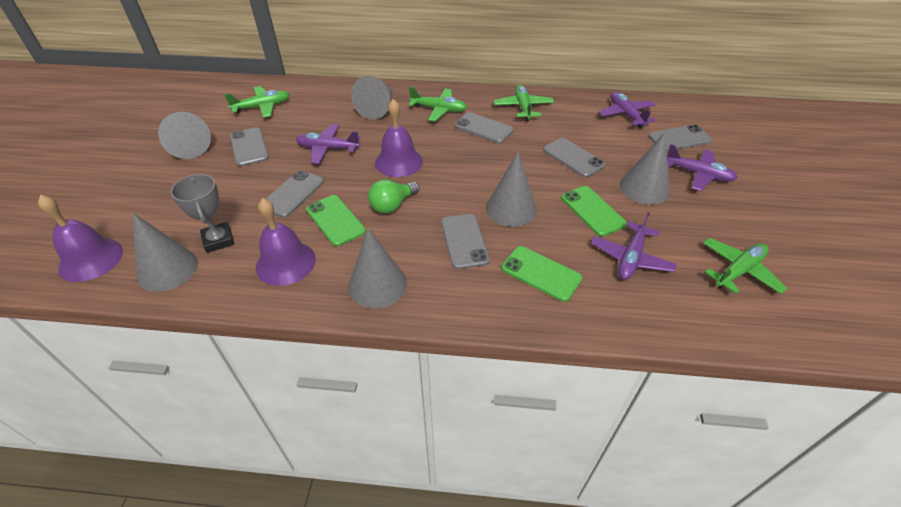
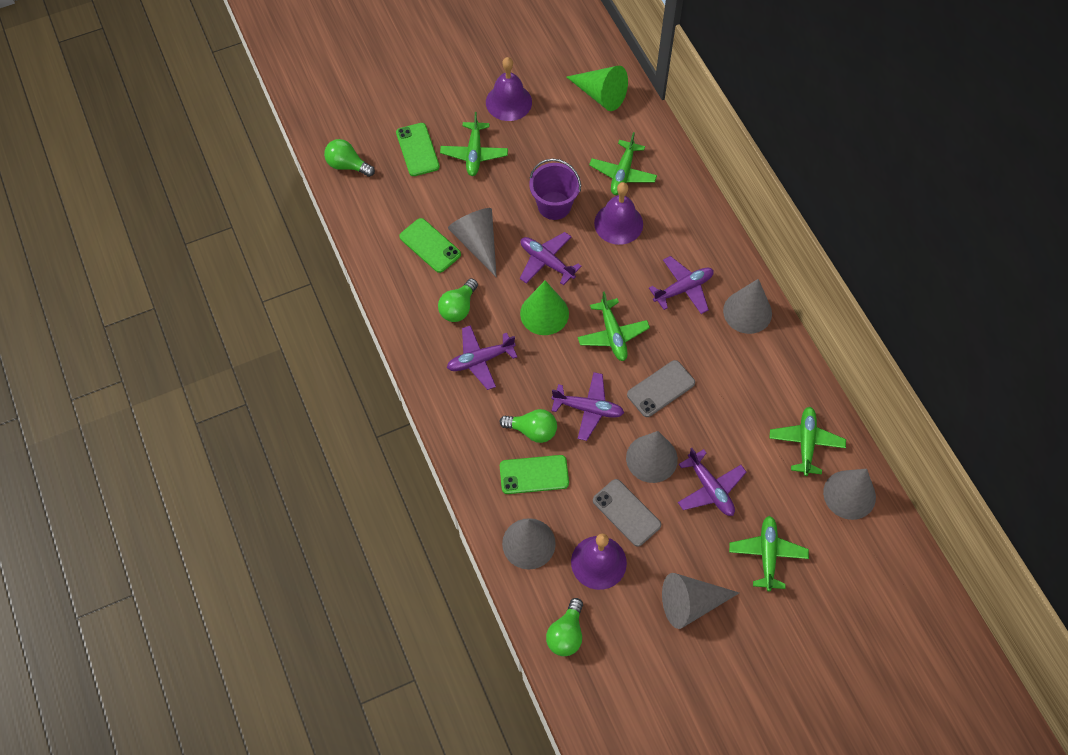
green cone: none = 0 -> [520,281,569,335] [567,66,628,111] = 2
green light bulb: [368,180,419,214] = 1 -> [324,139,375,177] [438,278,478,322] [500,409,557,443] [546,598,583,656] = 4
green plane: [224,86,289,118] [408,86,467,122] [493,85,554,121] [703,238,787,294] = 4 -> [440,112,508,176] [578,291,650,361] [589,132,657,195] [729,516,809,591] [769,407,846,476] = 5
grey phone: [230,127,269,166] [266,170,324,218] [441,214,490,269] [455,112,514,143] [543,138,605,178] [648,125,712,151] = 6 -> [593,479,661,547] [627,360,695,417] = 2
grey trophy: [170,174,234,253] = 1 -> none = 0
purple bucket: none = 0 -> [529,158,581,220] = 1
purple plane: [296,124,361,164] [591,212,677,280] [598,92,656,128] [667,144,738,191] = 4 -> [447,325,517,390] [520,232,582,285] [551,372,624,441] [649,256,714,314] [678,448,747,516] = 5

